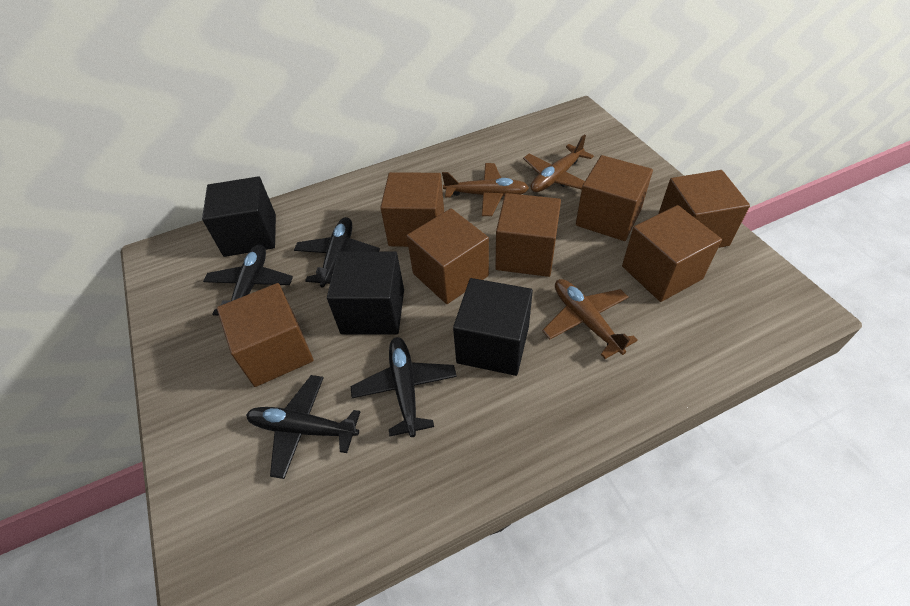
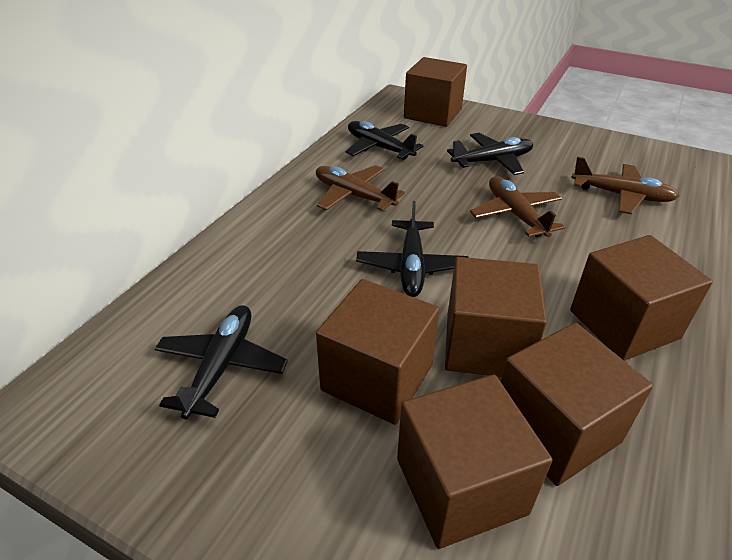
black cube: [202,176,276,257] [327,251,404,335] [453,278,533,376] = 3 -> none = 0
brown cube: [217,283,314,387] [380,172,444,247] [407,208,489,304] [495,193,561,277] [576,155,653,241] [622,205,722,302] [658,170,750,248] = 7 -> [316,279,440,425] [397,374,552,549] [404,57,467,127] [445,257,547,377] [501,323,653,486] [570,235,713,361] = 6

